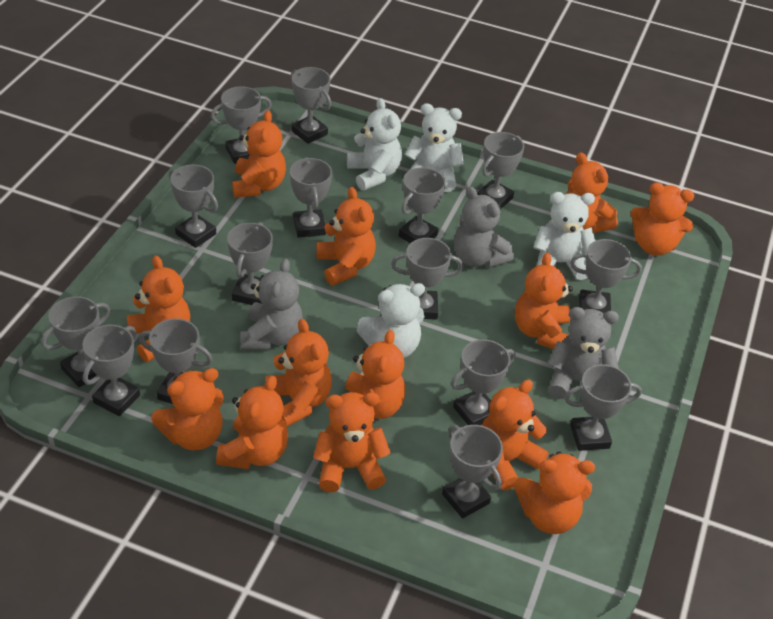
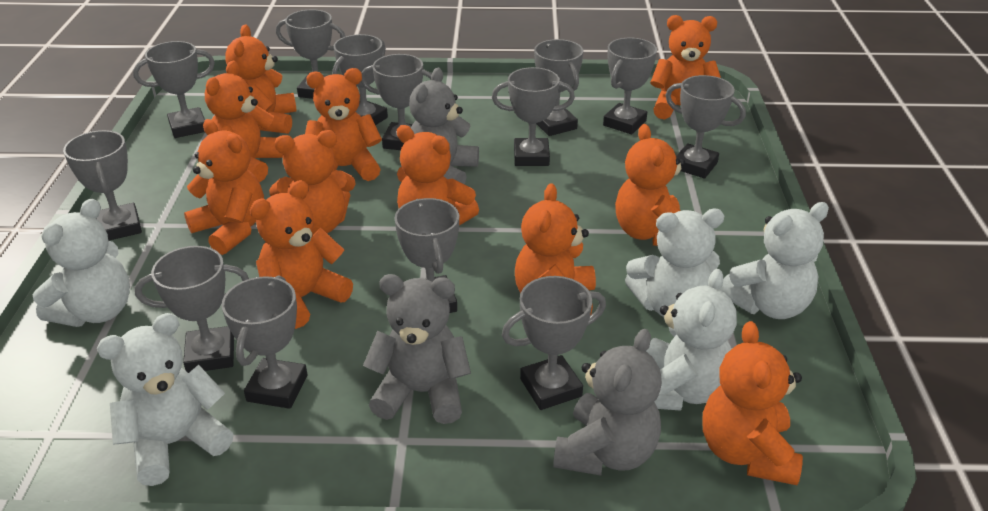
grey trophy: [41,296,110,387] [82,325,140,416] [139,318,212,404] [169,165,218,248] [211,86,272,164] [227,222,273,305] [290,157,332,238] [291,67,331,144] [391,238,464,320] [398,167,446,243] [442,425,503,519] [451,339,516,425] [477,132,524,207] [564,364,642,451] [570,239,642,314] = 15 -> [63,130,142,241] [133,41,215,138] [135,246,249,373] [221,275,308,409] [276,9,345,99] [332,34,388,126] [361,54,432,150] [394,198,459,313] [492,67,575,166] [502,276,606,410] [534,39,583,136] [603,38,657,134] [665,75,746,178] = 13
orange teddy bear: [127,256,190,362] [151,368,223,450] [216,376,288,469] [232,110,286,197] [265,319,332,427] [313,392,391,492] [317,187,376,285] [345,330,405,419] [481,380,548,490] [514,451,595,534] [515,253,573,349] [565,152,618,233] [631,182,694,256] = 13 -> [184,119,264,255] [205,61,283,182] [225,25,297,134] [250,180,353,329] [269,130,356,235] [305,68,382,181] [397,125,479,226] [515,183,596,316] [615,124,685,246] [650,15,721,119] [702,321,803,485] = 11
white teddy bear: [347,98,402,190] [357,283,425,358] [404,103,464,192] [533,192,596,280] = 4 -> [33,199,130,327] [97,313,233,486] [625,209,724,318] [646,269,737,411] [720,202,829,319] = 5

